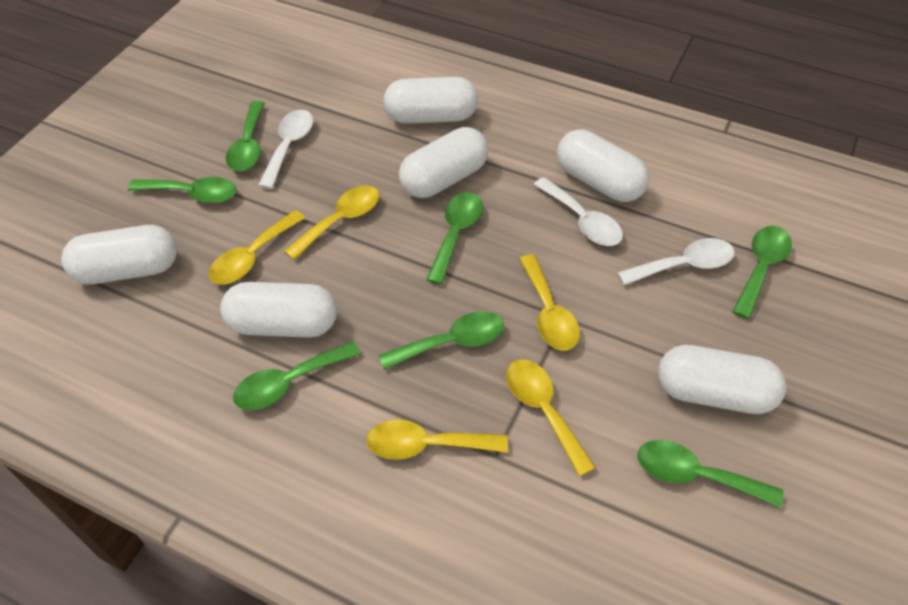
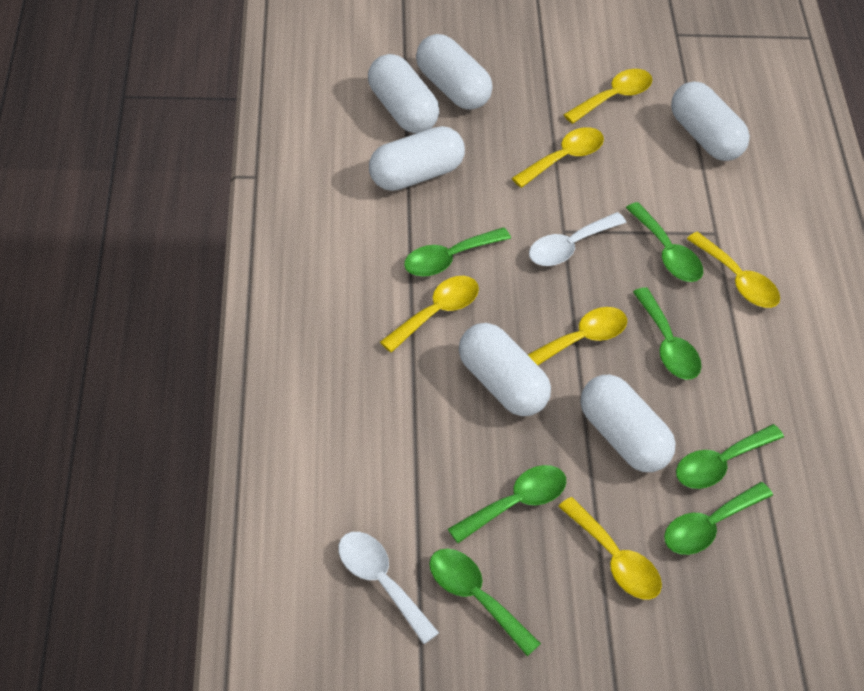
white spoon: [258,110,313,189] [533,177,623,246] [617,238,735,285] = 3 -> [338,532,439,644] [529,212,627,266] = 2
yellow spoon: [209,210,305,285] [284,185,380,260] [366,420,508,460] [506,359,596,477] [519,255,580,351] = 5 -> [380,276,479,353] [512,127,604,188] [527,307,627,365] [558,497,662,599] [563,69,652,124] [687,232,780,308] = 6

